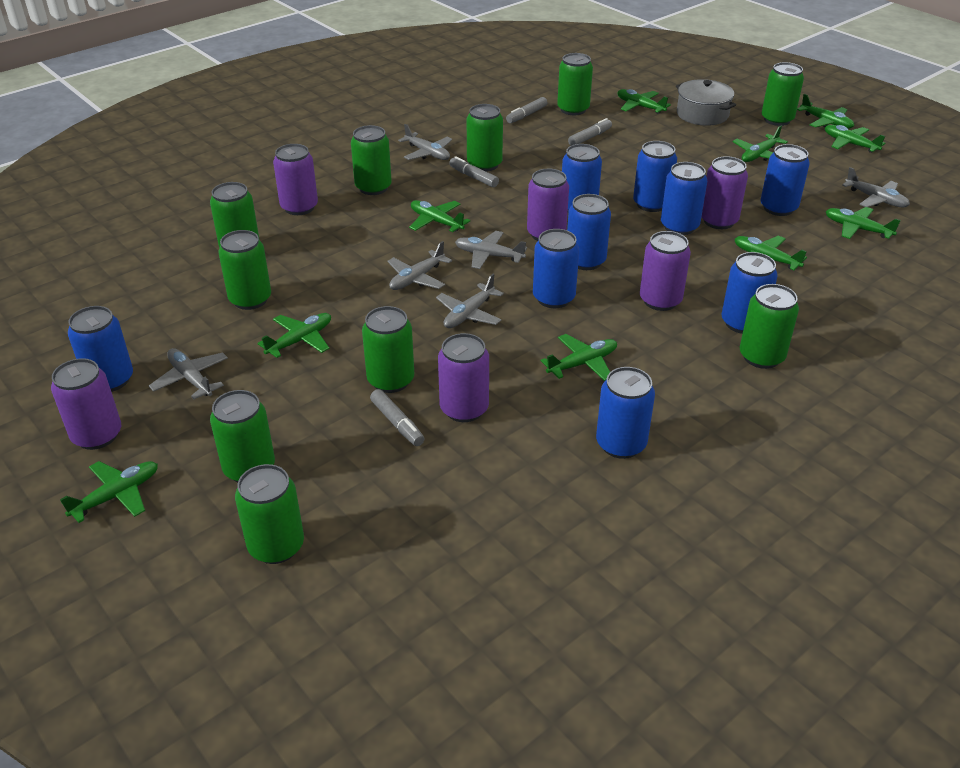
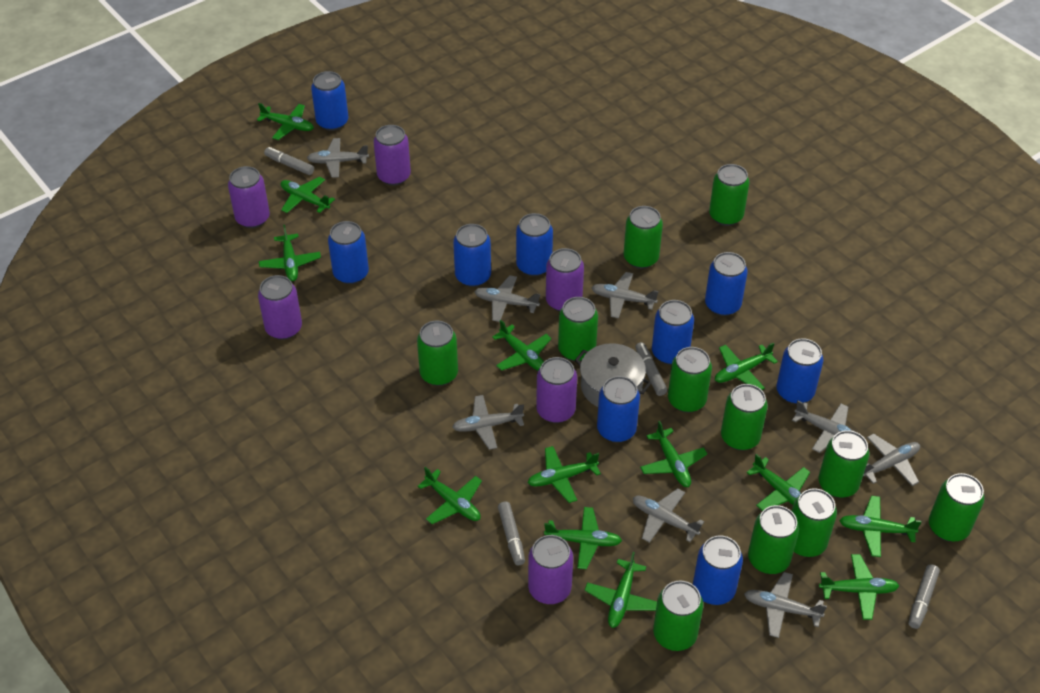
green can: [210,182,260,248] [210,390,275,482] [218,230,271,310] [235,464,304,564] [351,125,392,195] [362,306,414,393] [467,104,503,172] [557,53,593,115] [740,284,799,369] [762,62,804,126] = 10 -> [417,320,458,386] [558,297,598,362] [623,206,663,269] [653,580,703,651] [668,347,712,413] [709,164,750,226] [721,384,768,451] [748,505,799,574] [792,488,837,557] [818,430,870,498] [929,473,984,542] = 11
green plane: [60,461,158,523] [257,313,331,358] [409,200,470,232] [541,334,617,381] [617,89,671,114] [733,126,788,162] [735,236,807,270] [797,94,854,129] [825,125,885,153] [826,207,901,239] = 10 -> [257,103,314,140] [259,225,321,281] [281,177,335,213] [418,467,482,524] [492,320,551,371] [528,446,601,503] [544,507,622,569] [585,552,657,628] [640,421,707,487] [715,342,778,390] [746,454,810,511] [819,554,899,620] [839,496,922,557] = 13
grey plane: [149,348,228,399] [387,241,452,290] [398,124,452,160] [436,274,504,328] [455,231,527,269] [842,167,910,207] = 6 -> [307,138,369,178] [452,395,524,450] [474,275,540,322] [591,272,659,318] [633,488,704,543] [744,572,827,638] [792,401,855,453] [863,434,920,486] = 8

